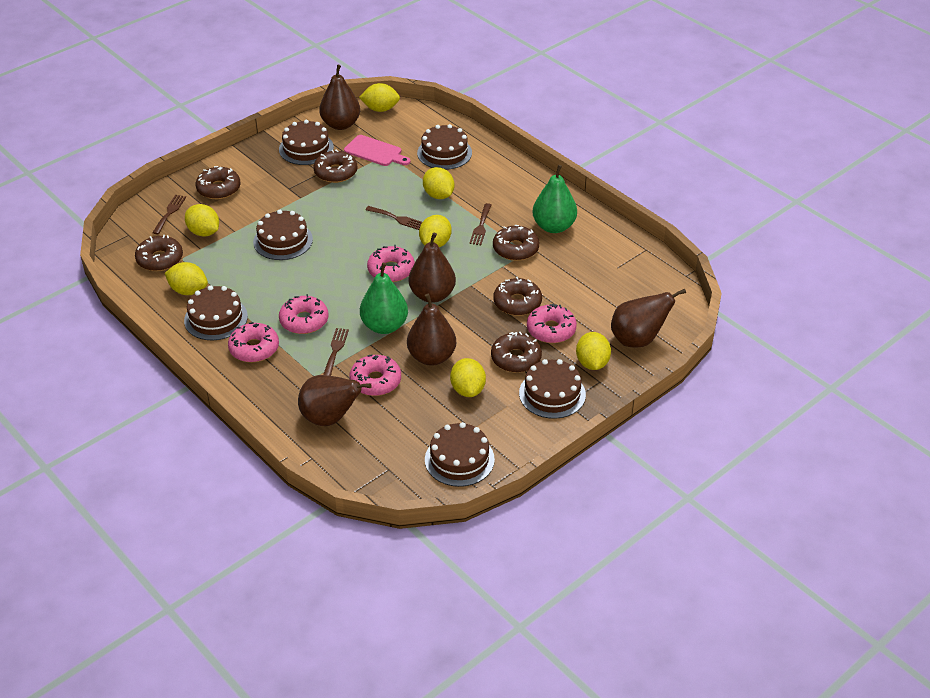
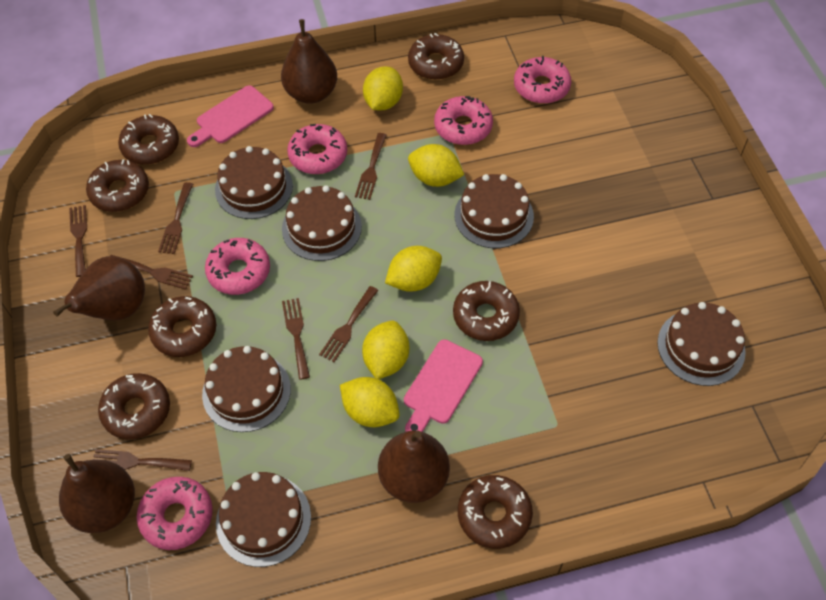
brown donut: [135,235,183,271] [196,166,240,199] [314,150,357,183] [491,332,542,373] [493,225,539,261] [493,277,542,316] = 6 -> [86,159,149,212] [98,373,170,439] [118,114,179,165] [148,296,216,357] [408,33,464,80] [453,281,520,341] [458,475,533,549] = 7
brown fork: [152,195,186,234] [323,328,349,376] [366,206,422,230] [469,203,492,245] = 4 -> [69,205,87,277] [93,449,192,471] [110,255,193,290] [158,182,193,254] [282,298,310,380] [319,286,379,362] [355,133,387,200] = 7
brown pear: [298,375,372,426] [319,65,360,130] [407,294,456,366] [409,232,456,303] [611,289,686,348] = 5 -> [53,256,145,320] [59,454,135,533] [281,19,337,104] [378,430,450,503] = 4
green pear: [360,263,408,334] [532,165,577,233] = 2 -> none = 0
pink cutting board: [344,135,411,166] = 1 -> [187,85,274,147] [404,339,483,432] = 2
yellow lemon: [165,262,208,295] [185,204,219,237] [359,83,400,112] [419,215,452,247] [423,167,455,199] [450,358,486,397] [576,332,611,370] = 7 -> [340,377,400,427] [362,321,409,379] [363,66,403,111] [385,246,442,292] [408,144,464,187] = 5

